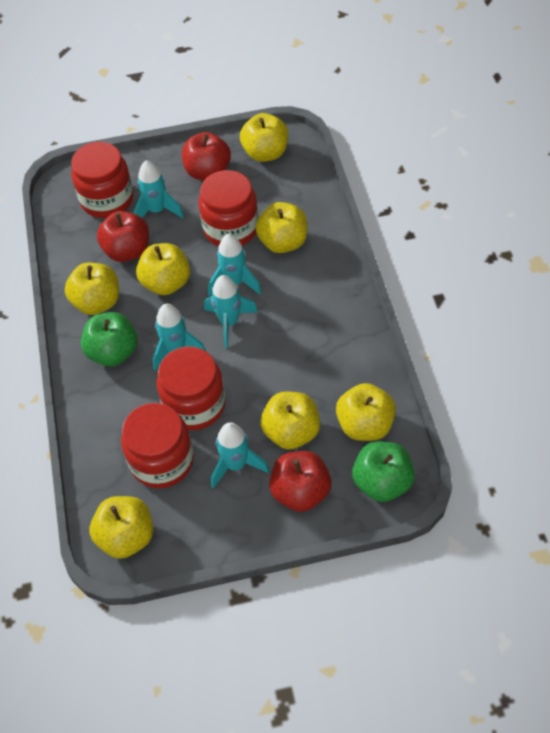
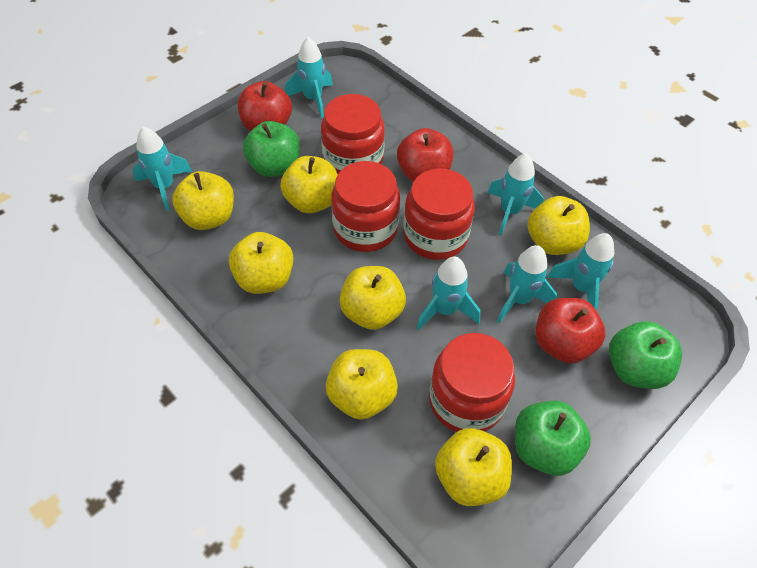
green apple: [81,312,137,366] [352,441,415,502] = 2 -> [243,121,300,177] [515,400,591,476] [609,321,682,389] = 3
turquoise rocket: [133,160,184,218] [153,304,206,371] [204,275,258,348] [208,234,261,297] [211,422,269,488] = 5 -> [132,127,192,211] [285,37,333,118] [417,256,481,330] [487,153,544,236] [497,245,557,323] [547,233,614,310] = 6

